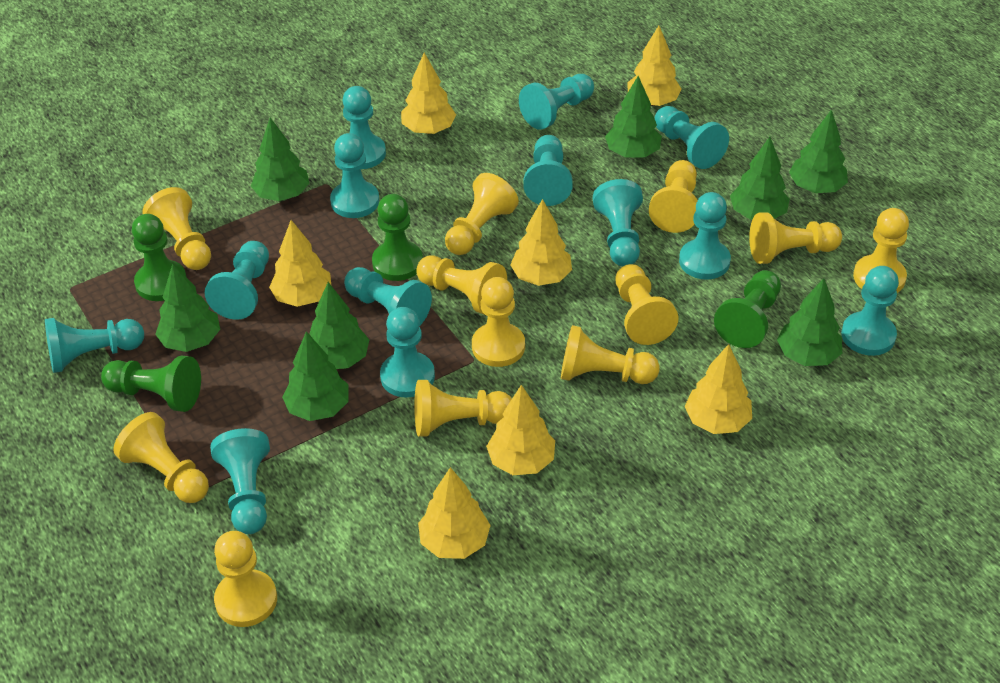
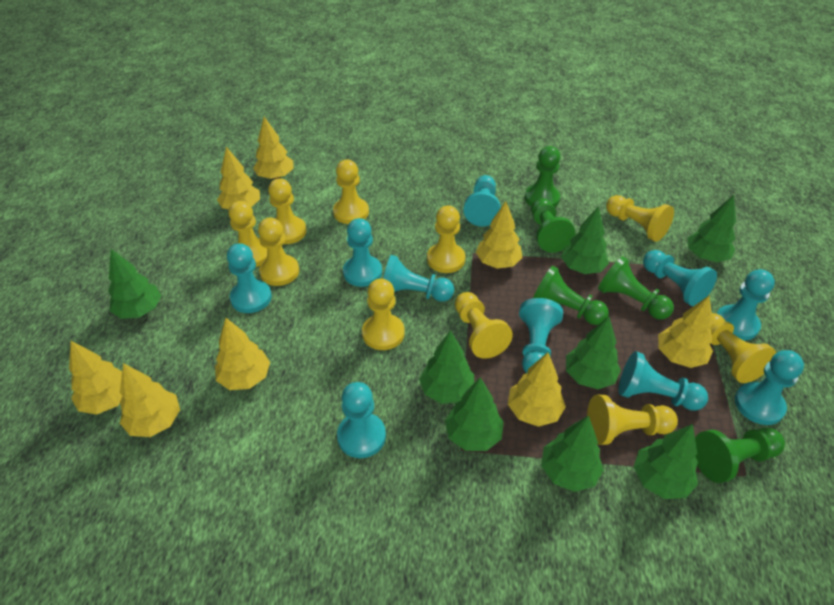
green pawn: [101,355,201,412] [132,214,187,301] [372,194,423,281] [714,270,781,348] = 4 -> [525,146,560,207] [531,198,575,253] [533,265,609,325] [598,256,674,320] [695,428,785,483] = 5
turquoise pawn: [45,318,144,373] [205,241,269,320] [210,428,270,534] [330,133,379,218] [343,86,386,169] [344,267,432,326] [380,307,435,398] [519,74,594,130] [523,135,573,206] [593,179,643,267] [654,106,729,169] [679,192,731,280] [841,266,899,356] = 13 -> [227,243,272,313] [337,382,386,458] [343,218,382,287] [383,255,454,302] [463,175,501,227] [519,298,563,373] [618,351,708,411] [643,250,717,306] [717,269,775,341] [735,350,804,425] = 10
yellow pawn: [113,412,209,503] [142,187,211,270] [214,531,277,627] [414,380,512,436] [416,256,507,315] [445,173,519,255] [472,277,525,367] [561,325,660,384] [616,264,678,345] [649,160,698,233] [749,212,842,264] [853,208,909,293] = 12 -> [229,201,267,267] [258,218,299,286] [268,178,306,244] [333,160,369,224] [362,279,405,350] [427,206,465,273] [455,292,513,359] [587,395,678,445] [606,195,674,242] [710,313,776,383] = 10
yellow tree: [269,220,331,307] [401,53,456,134] [418,467,491,559] [486,385,555,475] [510,199,572,286] [627,26,682,106] [685,344,752,434] = 7 -> [69,341,122,415] [120,363,180,437] [215,318,270,390] [217,147,260,210] [253,117,294,179] [476,201,523,269] [508,352,566,427] [658,296,713,368] = 8

